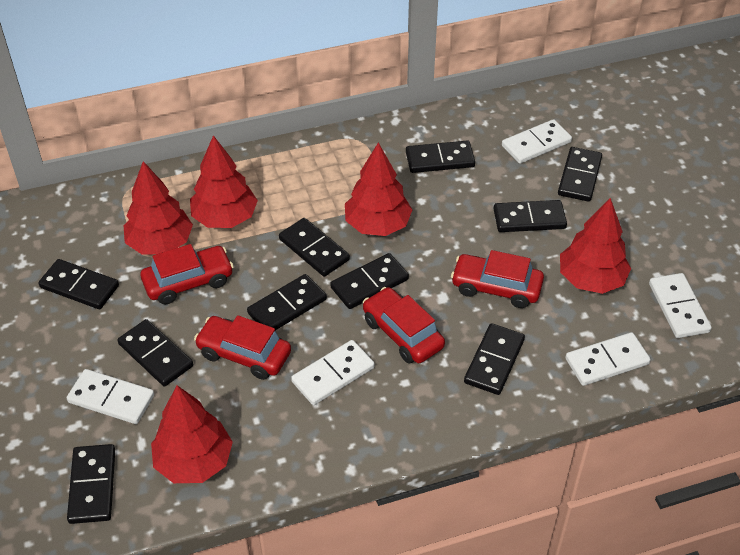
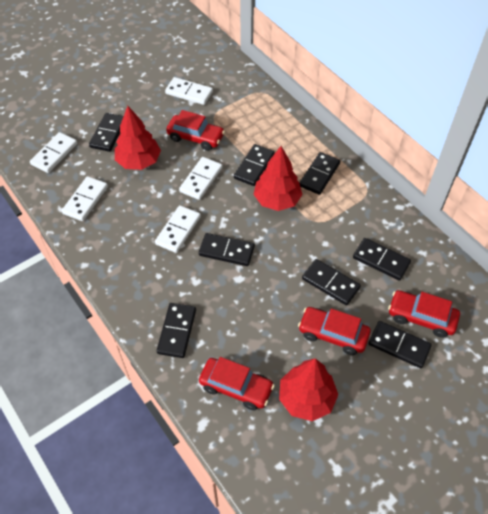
black domino: [38,259,119,309] [67,444,115,524] [117,319,193,387] [247,274,327,330] [279,218,350,277] [330,253,409,309] [406,141,475,173] [464,323,525,395] [494,200,567,232] [558,147,602,202] = 10 -> [89,113,124,152] [157,303,196,358] [199,233,255,266] [234,144,275,186] [299,152,340,195] [302,259,361,305] [353,238,411,281] [368,321,432,368] = 8
red tree: [124,161,193,255] [151,385,233,483] [190,135,258,228] [345,142,412,236] [560,198,631,294] = 5 -> [115,106,161,170] [253,146,303,211] [279,358,338,421] = 3

